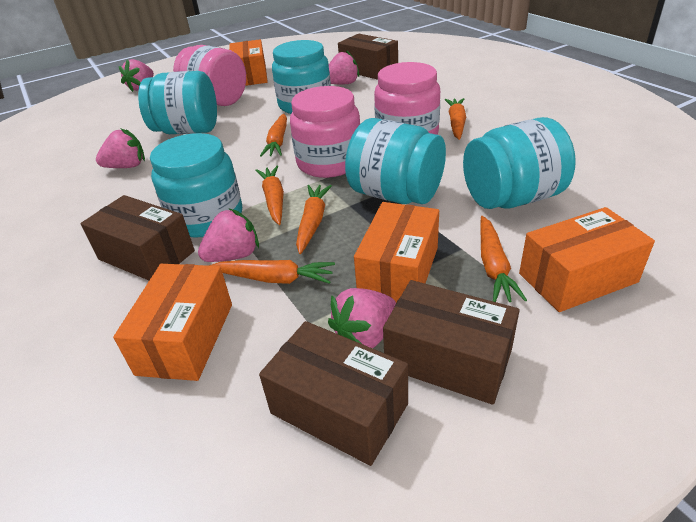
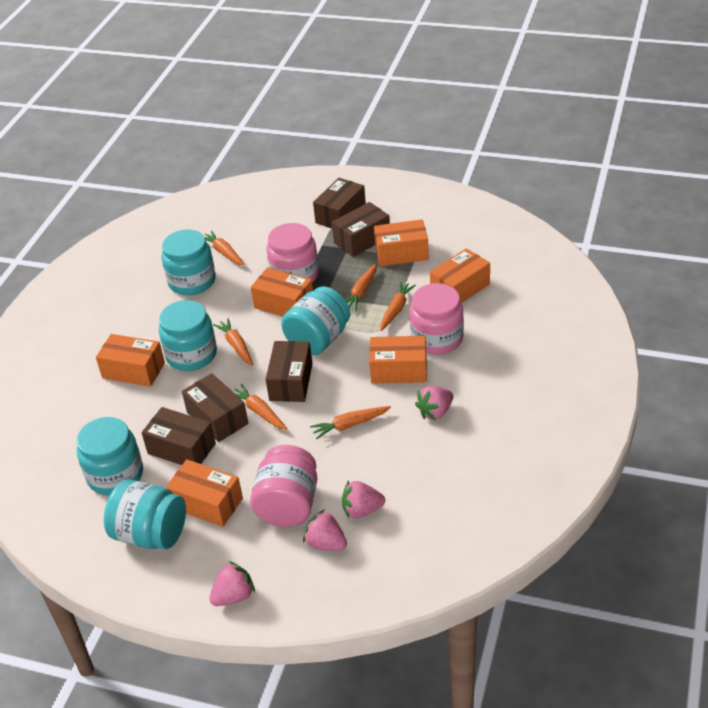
brown box: [81,195,195,280] [259,321,408,466] [338,34,398,80] [383,280,520,405] = 4 -> [141,407,216,465] [182,373,248,442] [266,341,312,402] [313,178,366,228] [332,202,390,257] = 5
orange box: [113,264,232,381] [229,39,268,86] [354,202,439,303] [519,207,655,312] = 4 -> [96,334,165,387] [166,459,243,527] [251,267,313,317] [369,336,427,383] [374,219,429,266] [430,248,490,303] = 6
pink strawberry: [96,128,145,168] [119,59,154,92] [198,208,259,262] [328,288,396,348] [329,50,359,84] = 5 -> [209,561,255,606] [303,509,347,551] [342,480,385,518] [415,386,453,420] = 4

